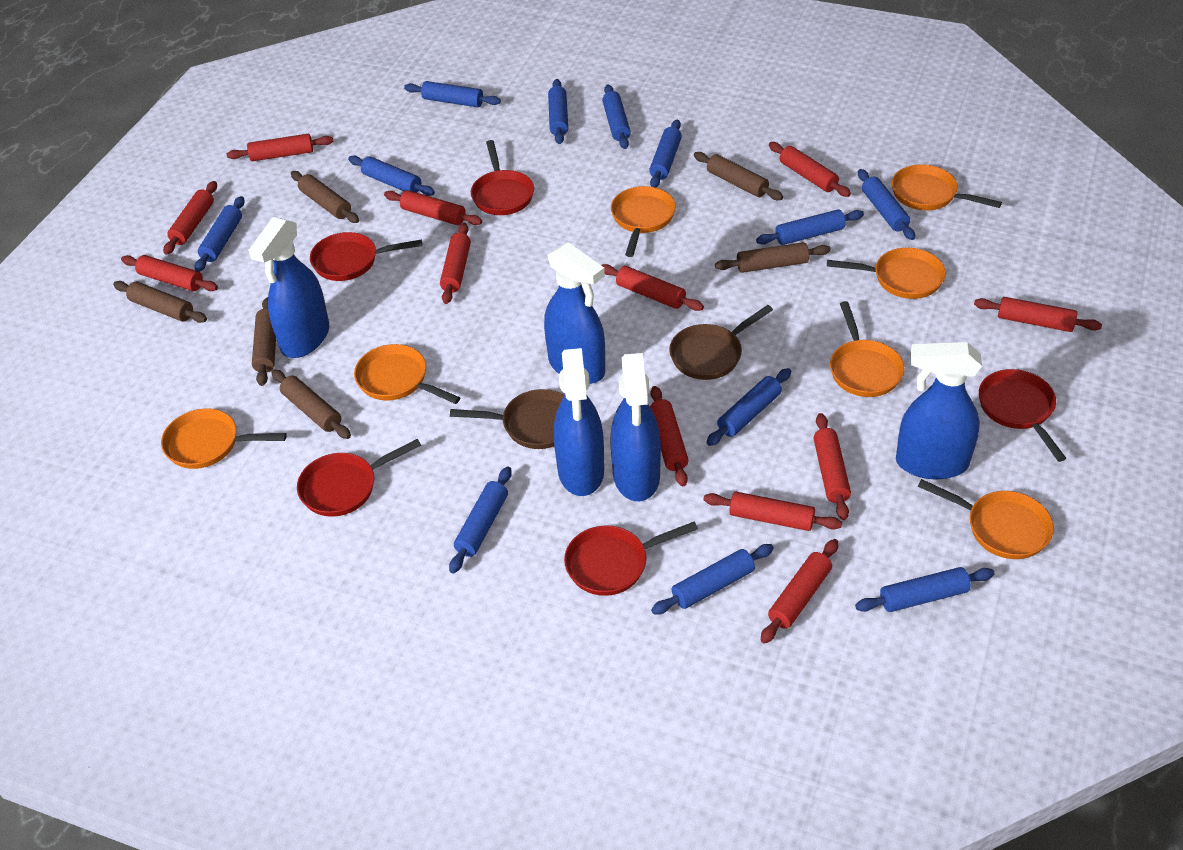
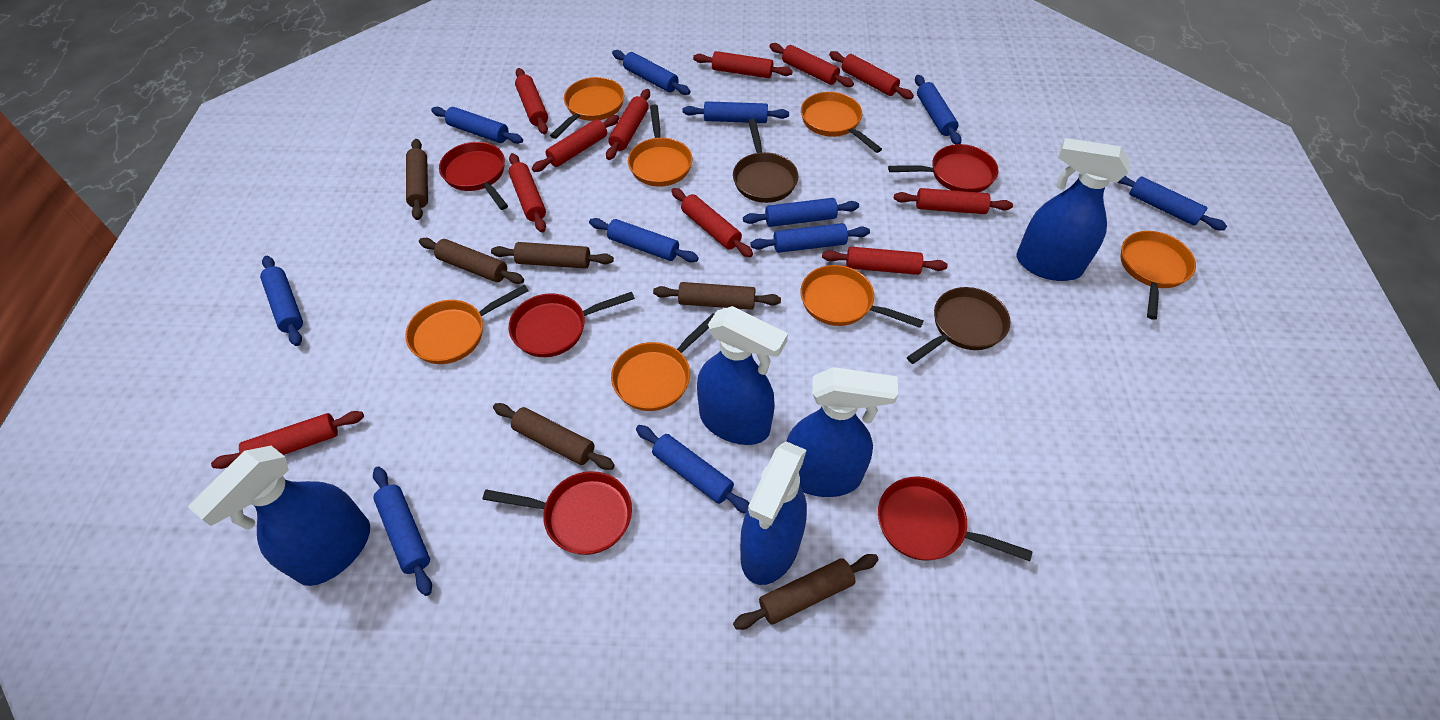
blue rolling pin: [195,196,245,272] [348,155,435,196] [404,81,501,107] [449,466,512,574] [548,79,568,144] [602,84,631,149] [649,119,682,188] [651,544,774,614] [706,368,791,446] [756,209,864,245] [855,567,994,612] [858,169,915,240] = 12 -> [260,256,303,346] [373,466,432,596] [431,107,523,144] [589,218,699,262] [612,50,691,95] [636,425,749,514] [683,101,789,123] [743,198,859,227] [750,223,870,253] [915,75,961,144] [1117,176,1227,231] = 11
red rolling pin: [121,255,218,291] [163,181,217,255] [227,134,333,161] [384,190,482,225] [440,223,471,304] [601,264,704,311] [650,386,689,486] [703,492,842,531] [761,539,839,644] [769,142,851,197] [813,413,851,520] [974,297,1102,332] = 12 -> [211,411,364,469] [509,153,546,232] [515,68,548,134] [532,115,620,172] [606,89,650,160] [671,188,753,257] [693,51,793,78] [769,43,854,87] [822,247,948,275] [829,51,914,99] [894,188,1013,214] = 11

